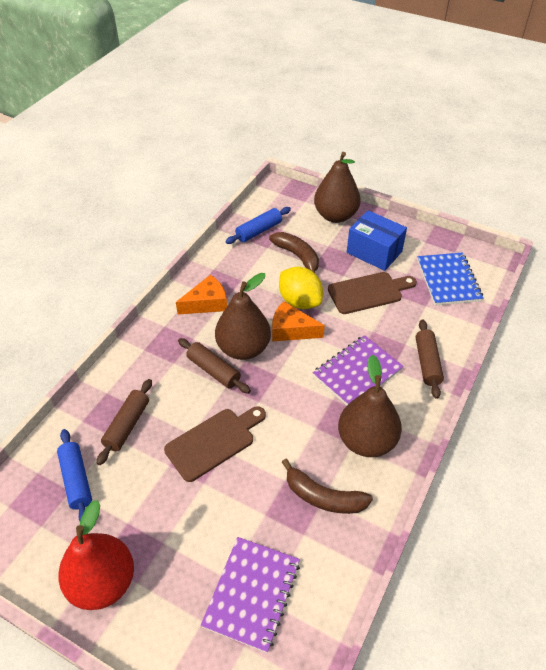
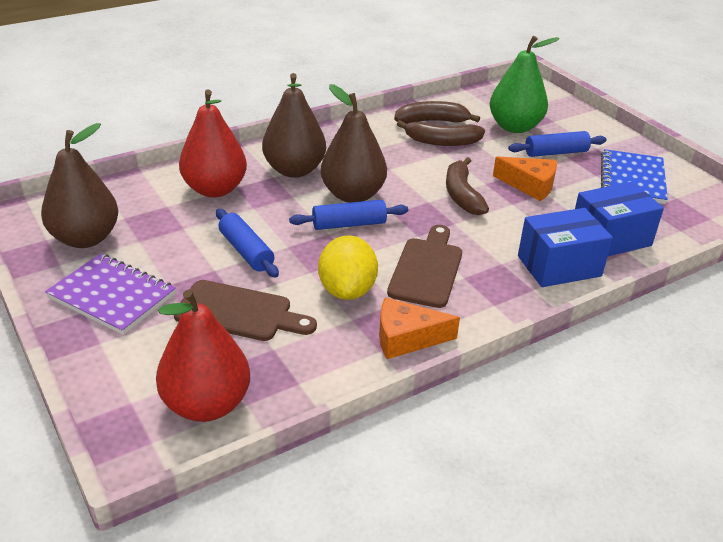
blue box: [347,210,407,271] = 1 -> [518,208,613,287] [575,182,664,256] = 2
blue rolling pin: [57,429,92,521] [225,207,291,244] = 2 -> [216,209,279,278] [289,200,408,230] [508,131,607,157] = 3
brown banana: [269,232,319,273] [282,459,373,514] = 2 -> [394,101,480,124] [397,120,485,146] [446,157,489,215] = 3
brown rolling pin: [97,379,152,465] [178,338,251,394] [416,319,444,399] = 3 -> none = 0
green pear: none = 0 -> [490,36,560,133] = 1
purple notebook: [201,537,300,653] [313,335,404,405] = 2 -> [45,254,176,335] = 1
red pear: [58,500,134,610] = 1 -> [156,290,250,422] [179,90,247,197] = 2

